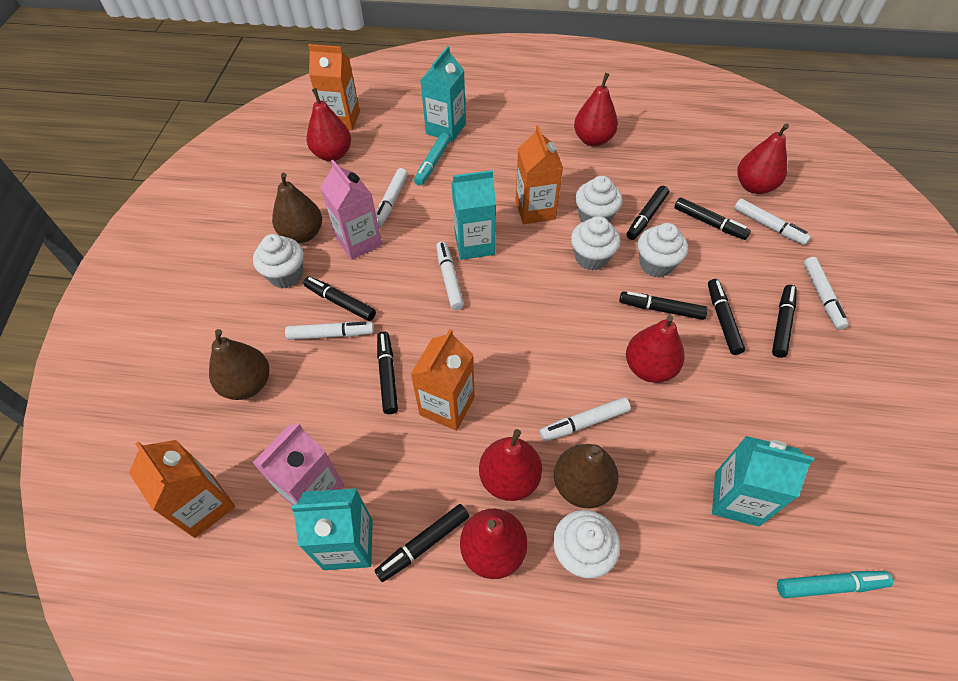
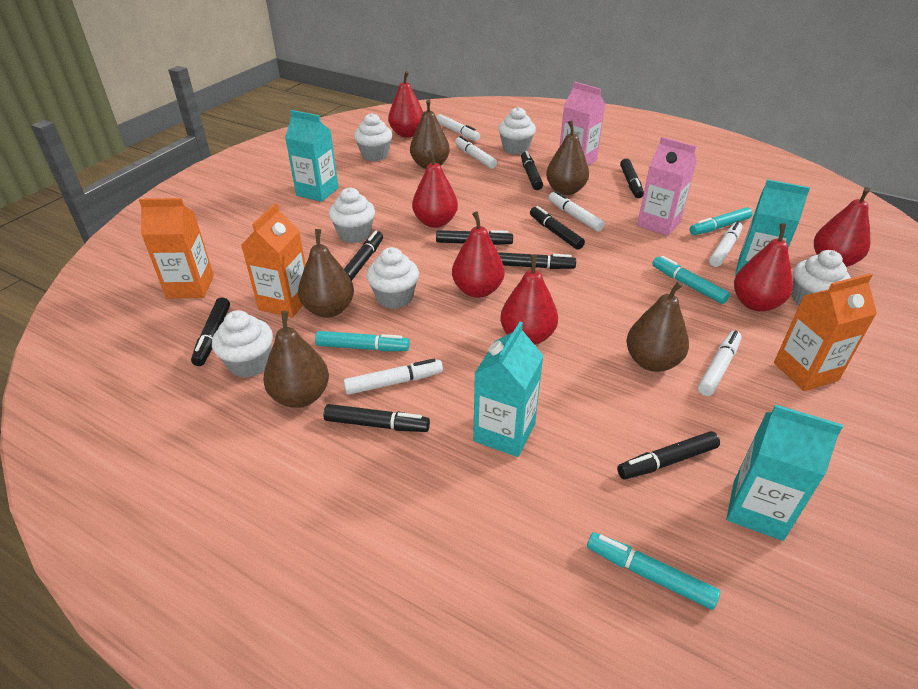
black marker: [303,276,376,321] [374,504,469,582] [377,331,398,414] [619,291,708,320] [627,186,669,240] [674,197,751,240] [708,279,745,355] [772,285,797,358] = 8 -> [191,297,230,366] [323,404,430,432] [344,231,383,281] [436,230,513,245] [498,252,576,269] [521,151,543,190] [530,206,585,250] [617,431,720,479] [620,159,644,198] = 9
brown pear: [209,329,269,400] [272,173,322,243] [554,444,619,508] = 3 -> [263,311,329,408] [298,229,354,318] [410,99,450,169] [546,120,589,195] [626,281,689,372] = 5
orange carton: [129,440,235,538] [308,44,360,130] [410,329,475,431] [515,125,563,224] = 4 -> [139,198,214,298] [241,203,306,318] [774,273,877,391] = 3
turquoise marker: [414,133,450,185] [777,571,893,598] = 2 -> [315,331,410,351] [587,532,720,610] [652,256,730,304] [690,207,753,235] = 4
white cupcake: [253,234,304,288] [553,510,620,578] [571,216,621,271] [575,176,623,222] [638,223,688,277] = 5 -> [212,310,273,378] [329,187,375,243] [354,113,392,161] [367,247,419,309] [498,107,536,154] [792,250,851,306] = 6

